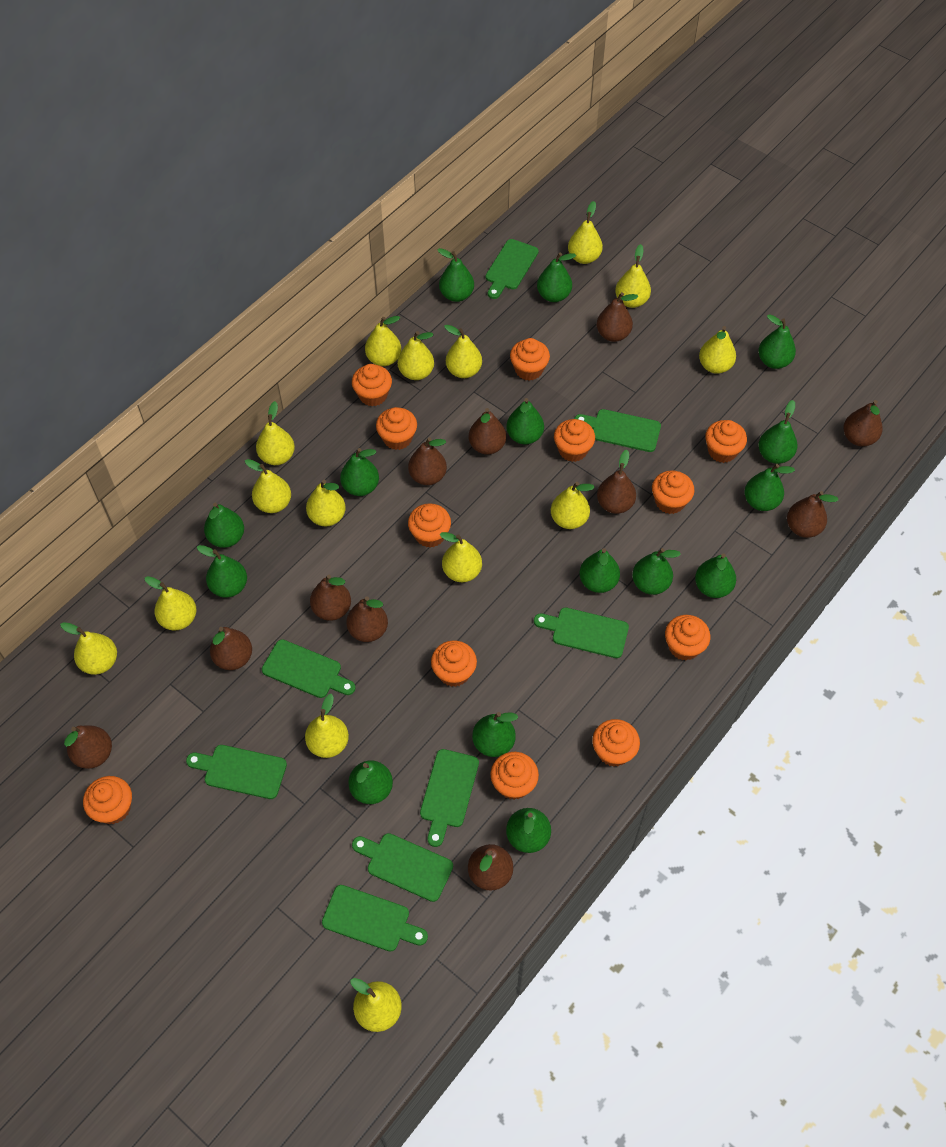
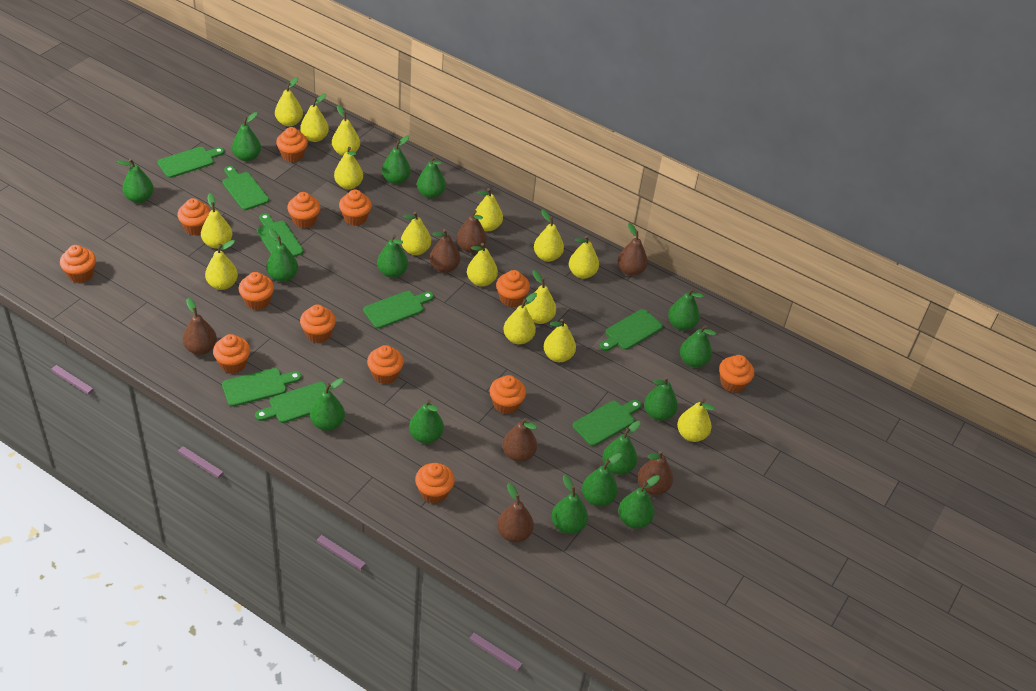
brown pear: [64,725,112,769] [210,627,252,670] [310,575,351,621] [347,596,388,642] [408,437,447,485] [468,844,513,891] [469,408,506,455] [596,292,638,342] [597,450,636,514] [787,491,838,538] [843,400,883,447] = 11 -> [183,298,217,355] [430,229,460,273] [456,210,487,253] [497,483,534,543] [502,418,537,462] [617,223,648,276] [638,450,673,495] = 7
orange cupcake: [83,776,132,824] [352,364,392,406] [376,407,417,450] [408,503,451,548] [431,640,477,687] [491,752,539,800] [510,338,550,381] [554,419,595,462] [592,719,640,767] [652,470,694,514] [665,615,710,661] [705,420,747,463] = 12 -> [60,245,96,283] [177,198,211,235] [213,334,250,374] [238,272,274,310] [276,127,308,162] [287,192,320,228] [300,305,336,343] [339,189,372,226] [367,345,404,384] [415,463,455,504] [489,375,526,414] [496,270,530,307] [719,355,754,393] = 13

